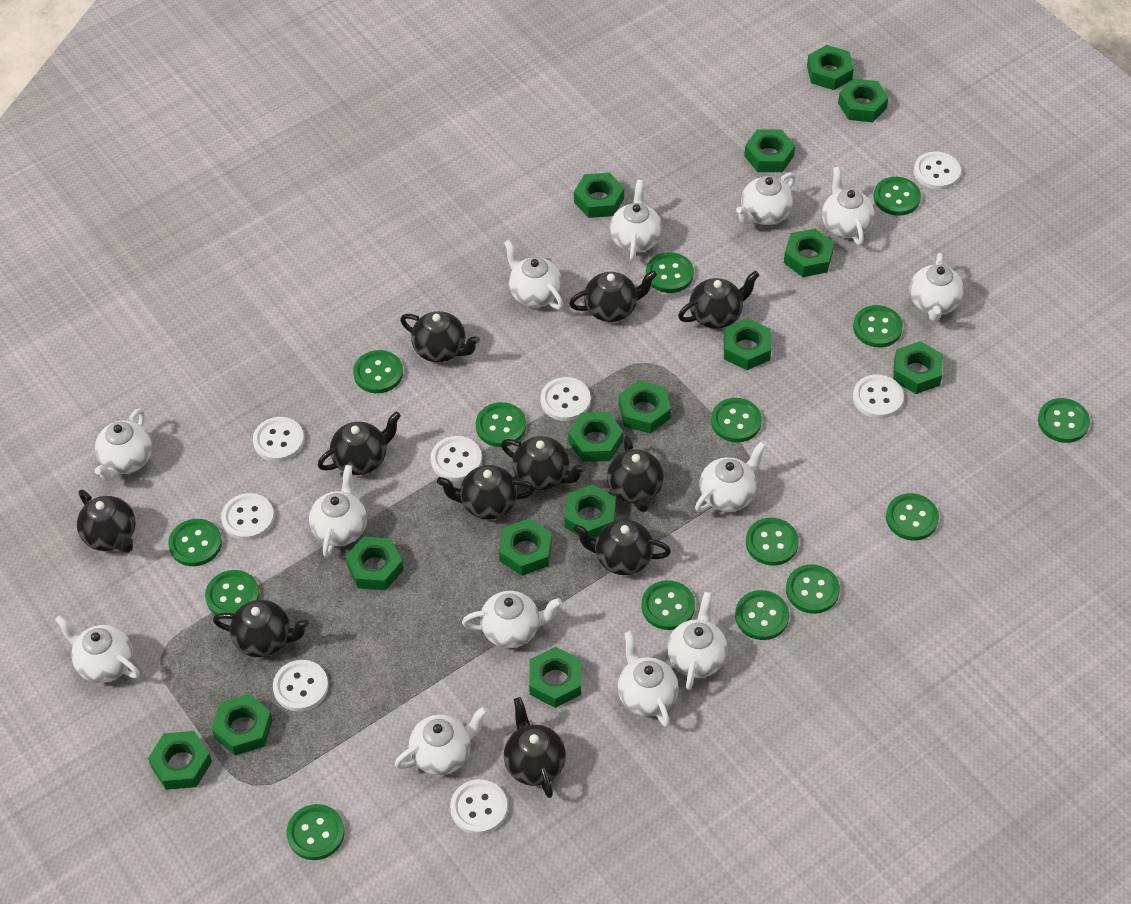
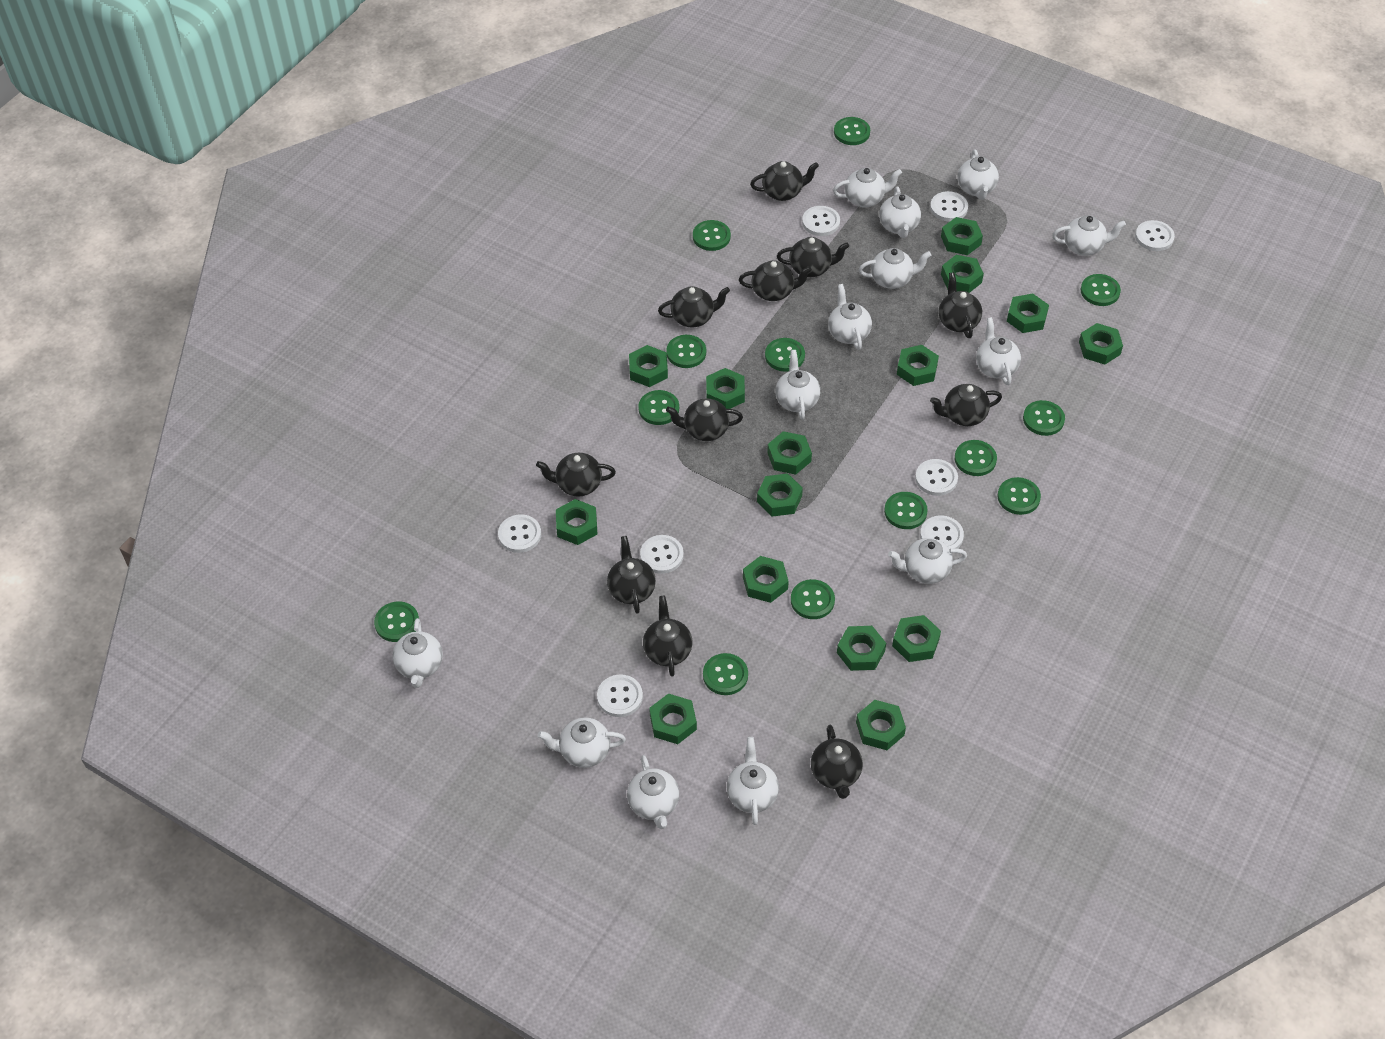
green button: [168,519,222,566] [205,570,259,619] [287,804,345,860] [353,350,403,393] [476,402,526,447] [641,580,695,630] [646,252,694,293] [711,398,762,442] [735,590,789,640] [746,518,799,566] [786,564,840,614] [853,305,903,347] [873,177,921,216] [886,493,939,540] [1038,398,1090,443] = 15 -> [374,601,419,642] [638,390,679,425] [666,335,706,368] [693,220,731,251] [703,653,748,695] [765,338,805,372] [791,579,835,619] [834,117,870,145] [884,492,928,529] [955,440,997,476] [997,477,1041,515] [1023,400,1065,436] [1081,274,1121,306] = 13

